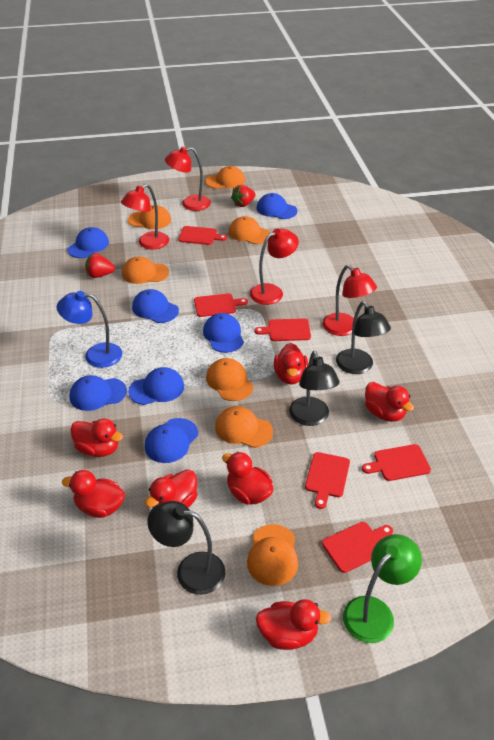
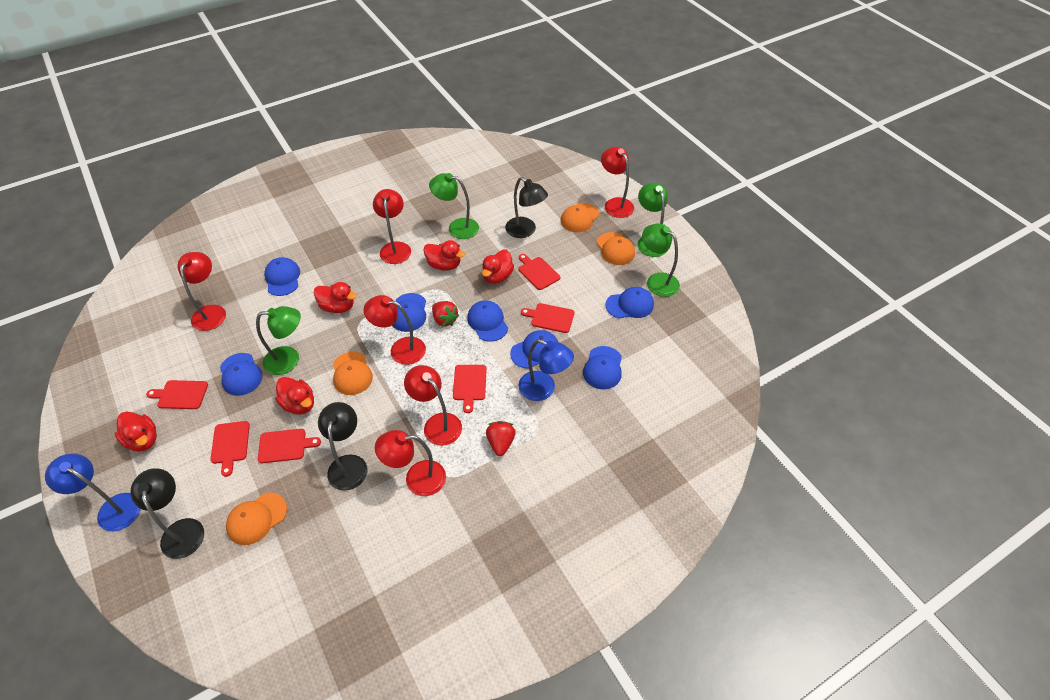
blue lamp: [57,291,122,368] = 1 -> [45,453,141,531] [518,339,574,401] = 2
green lamp: [343,534,422,643] = 1 -> [256,306,301,375] [429,173,479,239] [638,183,668,257] [642,223,680,297] = 4
orange cap: [122,256,169,284] [128,205,171,229] [205,166,245,189] [206,358,254,401] [215,406,273,448] [229,216,270,244] [247,524,298,586] = 7 -> [226,493,287,545] [333,351,373,395] [561,203,599,232] [597,232,635,265] = 4
red duck: [62,470,125,518] [70,418,123,457] [145,469,198,508] [222,452,273,505] [256,599,331,650] [274,343,308,384] [365,382,414,422] = 7 -> [115,412,157,452] [275,377,314,415] [314,282,357,313] [423,240,465,271] [482,249,514,284] = 5
red lamp: [121,184,169,250] [165,147,211,211] [250,228,299,305] [322,265,377,336] = 4 -> [178,252,226,331] [364,295,426,365] [373,189,411,264] [375,430,446,496] [404,365,462,446] [601,147,634,218] = 6

